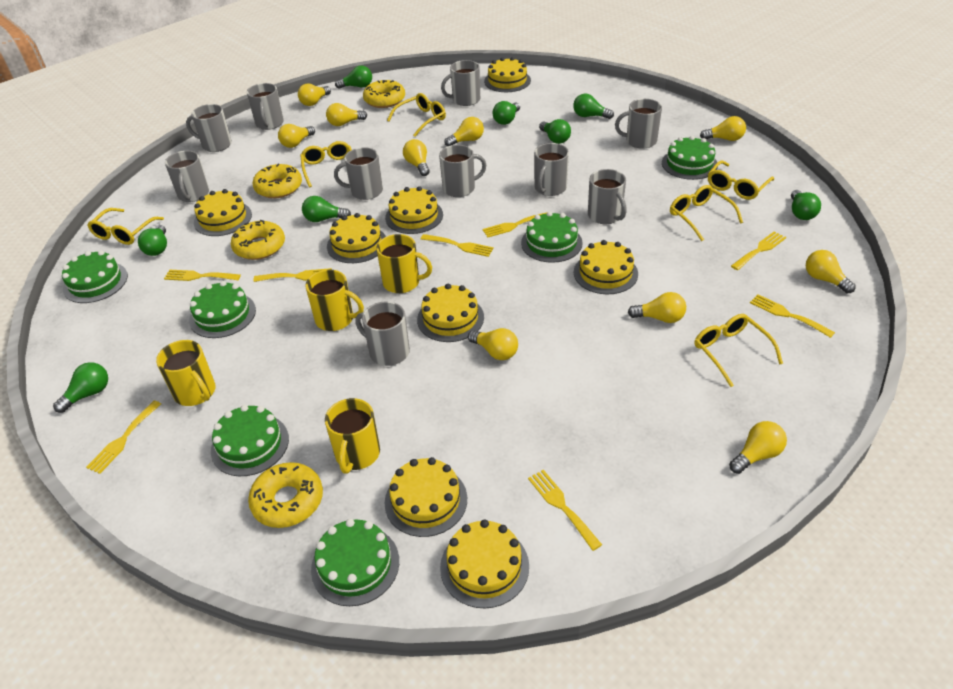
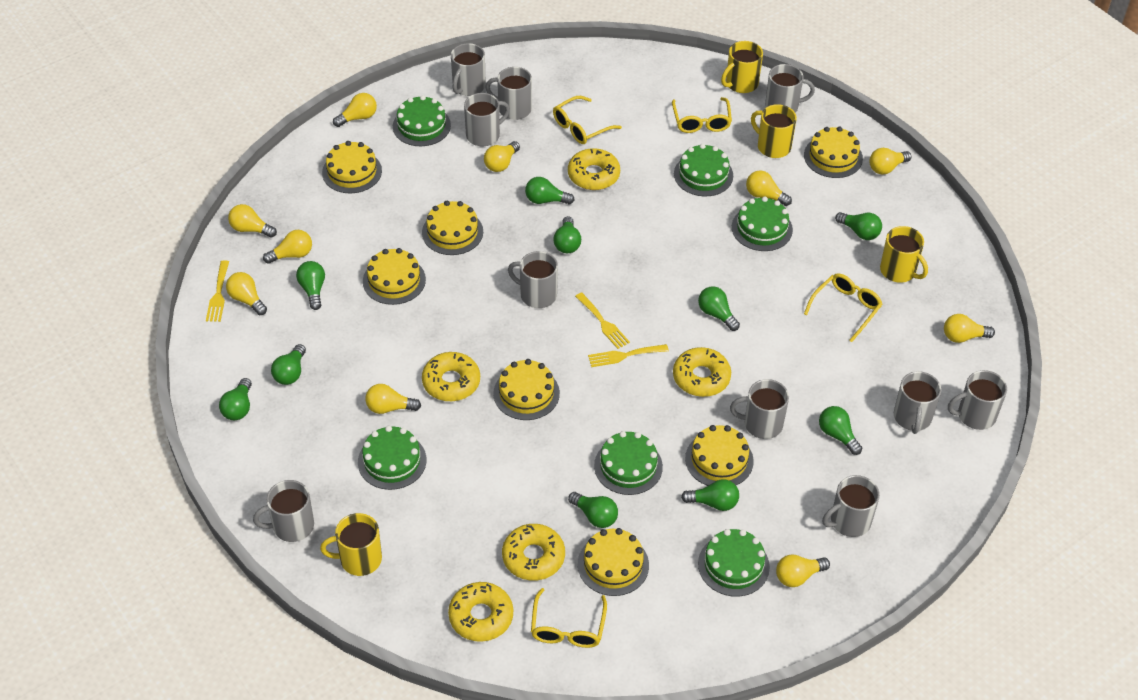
green light bulb: [53,362,108,413] [138,225,167,256] [302,196,351,222] [335,65,372,89] [493,101,520,125] [539,119,571,144] [573,94,614,119] [791,190,821,220] = 8 -> [219,378,252,420] [271,344,306,385] [296,261,325,310] [525,177,575,204] [554,216,581,253] [568,492,618,528] [681,479,739,511] [698,286,740,331] [819,406,862,455] [835,212,882,240] = 10
yellow cake: [194,189,252,236] [327,213,386,263] [384,457,467,537] [385,186,443,234] [417,284,484,342] [440,519,529,608] [484,57,531,92] [574,240,638,294] = 8 -> [322,141,382,193] [363,248,426,305] [422,201,483,255] [493,359,560,420] [578,528,649,596] [685,425,754,486] [804,127,863,178] = 7
yellow donut: [231,220,285,260] [248,462,323,528] [252,164,302,198] [363,80,405,108] = 4 -> [422,352,480,401] [448,582,513,642] [502,524,565,581] [568,148,620,190] [673,347,731,397] = 5
yellow fork: [86,400,161,474] [164,270,241,281] [254,268,332,282] [421,234,494,257] [482,213,547,238] [528,470,602,551] [731,231,786,270] [750,294,835,338] = 8 -> [206,260,229,322] [575,292,630,349] [588,344,669,367] = 3
yellow glasses: [87,208,164,245] [300,141,352,188] [387,93,446,137] [670,185,743,241] [694,314,783,387] [708,160,774,200] = 6 -> [531,588,607,648] [553,96,622,144] [672,97,732,133] [804,273,883,342] = 4

